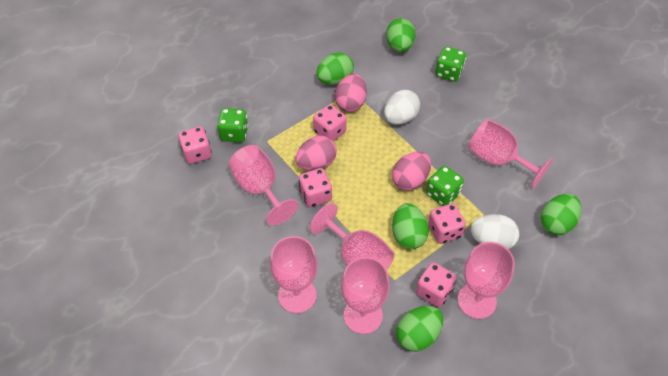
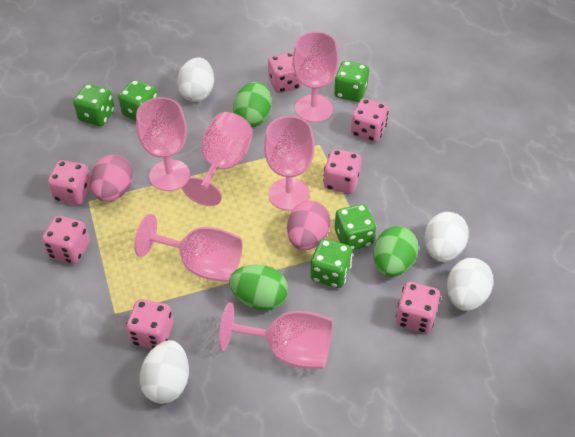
green dice: [217,108,248,142] [426,166,464,206] [435,47,466,82] = 3 -> [73,84,115,126] [118,80,158,121] [310,239,353,288] [334,61,369,102] [335,204,376,250] = 5
green egg: [316,52,354,85] [386,18,416,52] [392,203,429,249] [396,306,443,352] [541,194,581,235] = 5 -> [229,264,288,310] [233,82,271,127] [373,226,419,277] = 3
pink dice: [178,126,212,164] [299,168,332,207] [313,104,347,141] [416,262,456,307] [428,204,466,244] = 5 -> [42,216,90,264] [48,160,91,205] [126,299,173,349] [268,52,302,93] [323,149,361,194] [351,98,389,142] [396,282,441,333] = 7
pink egg: [296,136,337,171] [335,74,367,112] [392,152,431,191] = 3 -> [90,154,133,202] [287,201,331,250] = 2
white egg: [384,90,420,125] [471,214,519,249] = 2 -> [139,340,189,404] [177,57,214,102] [424,212,469,262] [447,258,493,311] = 4

